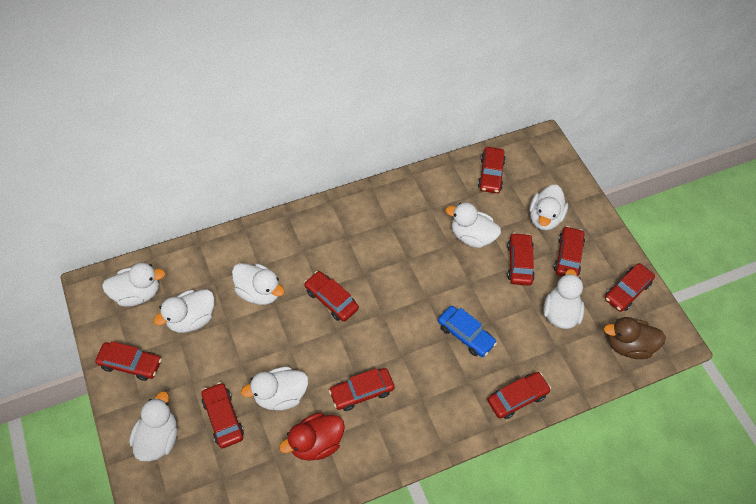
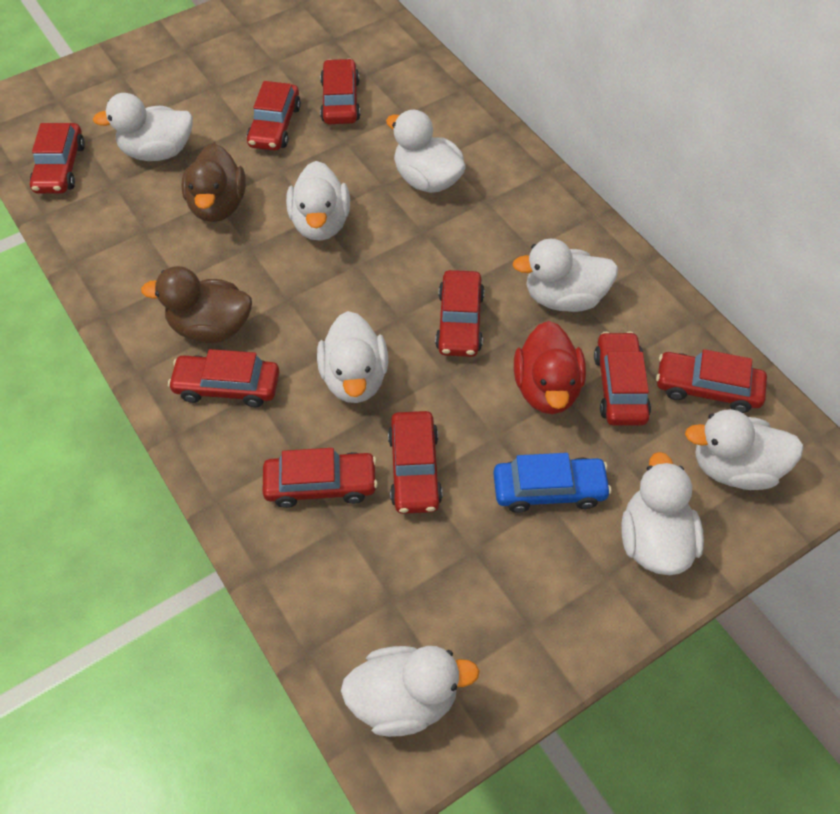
brown duck: [604,317,666,359] = 1 -> [141,266,252,343] [181,143,246,222] = 2

